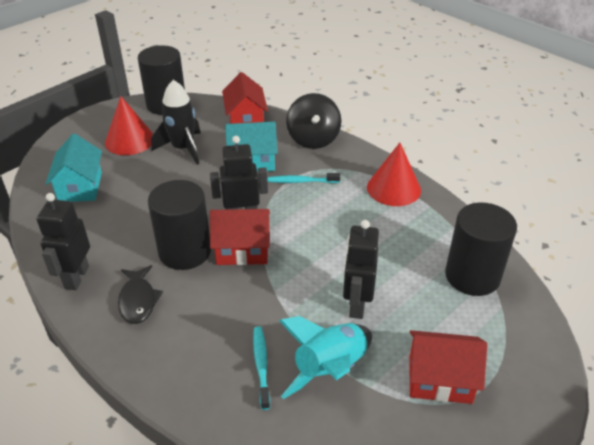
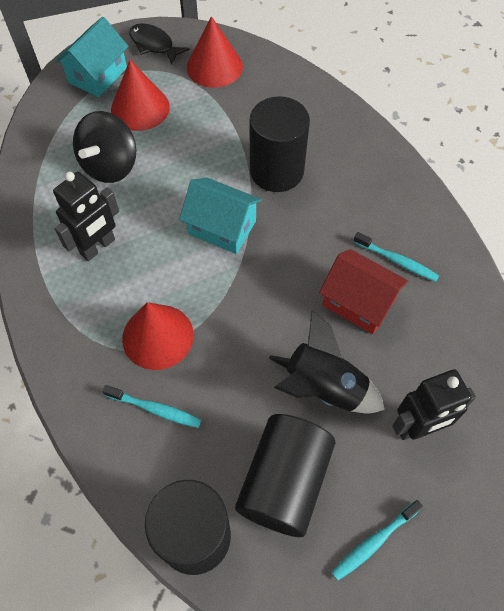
black robot: [36,193,90,290] [210,136,268,210] [343,220,379,319] = 3 -> [53,171,119,261] [392,369,476,440] = 2
red cone: [105,96,153,155] [367,143,421,206] = 2 -> [111,60,170,131] [122,302,194,370] [187,16,243,88] = 3
red house: [210,209,270,265] [222,72,268,124] [409,330,487,404] = 3 -> [319,249,408,334] = 1
turquoise rocket: [279,316,372,399] = 1 -> none = 0
turquoise toothbrush: [253,326,270,410] [268,173,340,183] = 2 -> [103,385,202,428] [331,500,423,581] [354,232,439,282] = 3

